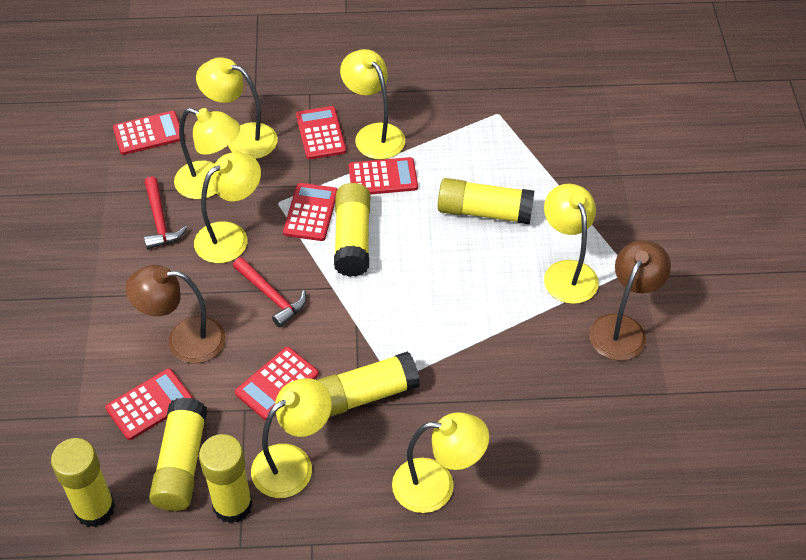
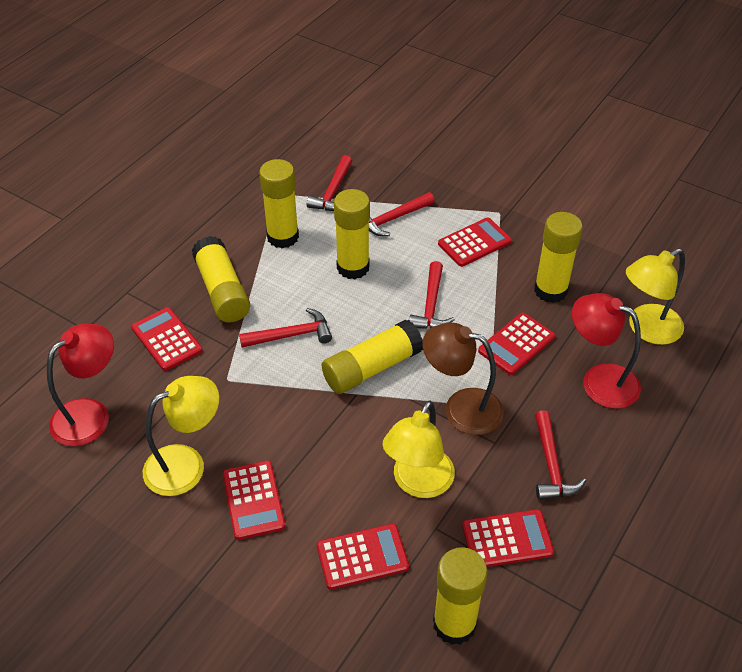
brown lamp: [125,265,226,364] [589,240,671,361] = 2 -> [422,323,504,435] = 1
red hammer: [144,176,188,249] [233,257,307,327] = 2 -> [239,308,332,348] [307,155,352,211] [369,192,435,236] [409,261,455,329] [535,410,586,500] = 5
red lamp: none = 0 -> [47,324,114,446] [572,293,641,409] = 2
yellow lamp: [174,108,240,199] [194,152,261,263] [196,57,278,159] [251,378,332,498] [340,49,405,160] [392,412,489,513] [544,184,599,304] = 7 -> [143,376,219,496] [382,401,455,498] [626,248,685,345] = 3

